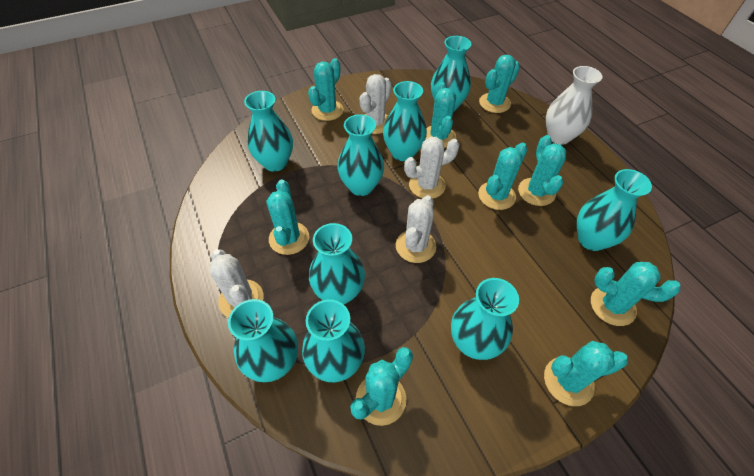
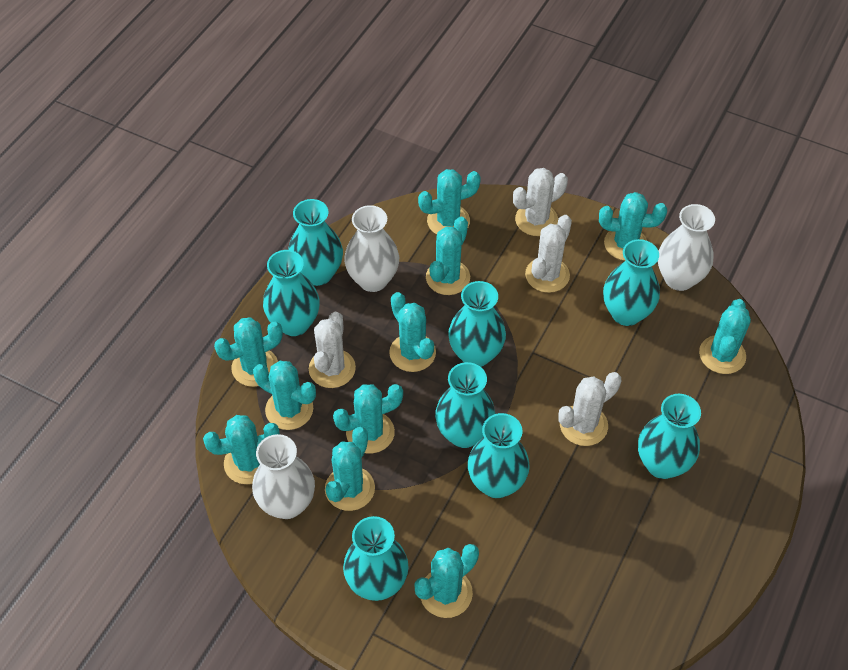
turquoise cactus: [267,180,309,255] [308,58,344,121] [350,347,413,426] [425,82,456,148] [478,143,527,210] [479,55,520,113] [518,135,566,206] [544,341,628,406] [591,262,680,326] = 9 -> [203,415,280,484] [214,317,283,387] [253,361,316,430] [325,427,375,511] [333,384,403,453] [389,292,436,372] [414,544,479,618] [418,169,481,234] [426,217,470,295] [599,192,667,261] [699,299,751,374] = 11
turquoise vase: [228,299,298,382] [244,91,293,172] [302,299,365,382] [309,223,365,304] [337,114,384,196] [383,81,427,161] [431,36,472,111] [451,278,519,360] [577,169,652,251] = 9 -> [263,250,320,336] [288,199,343,286] [343,516,409,601] [435,362,495,448] [448,281,506,367] [468,413,530,498] [603,239,660,326] [638,394,701,479] = 8
white vase: [546,66,603,145] = 1 -> [252,434,315,519] [344,205,399,292] [658,204,715,291] = 3

